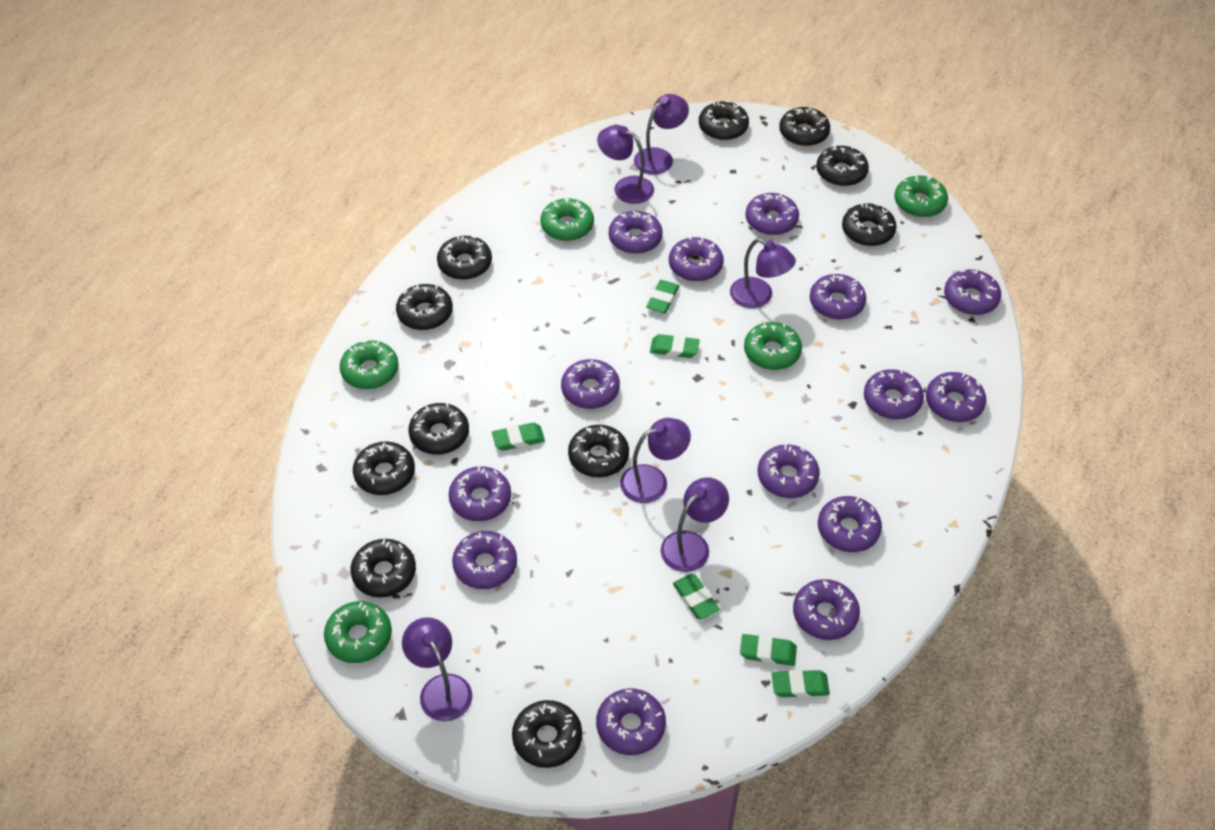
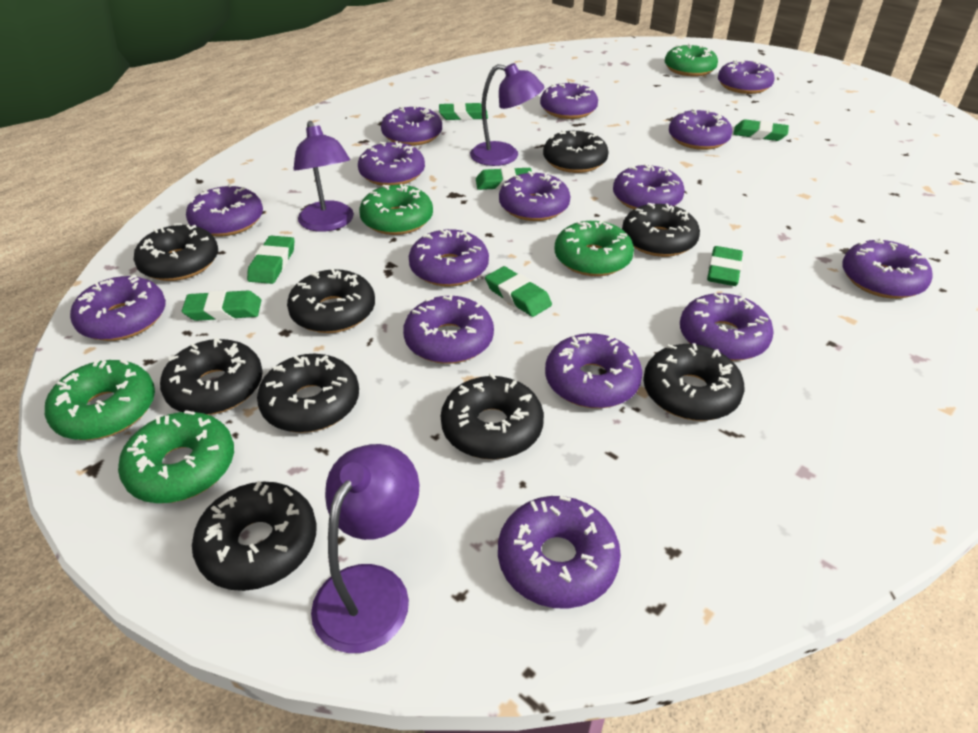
black donut: [350,539,416,598] [353,441,415,495] [396,284,453,330] [408,403,469,455] [437,235,492,280] [512,700,582,768] [568,425,629,477] [699,100,749,140] [779,107,830,146] [816,146,869,186] [842,203,897,246] = 11 -> [134,223,218,281] [160,338,263,415] [192,481,317,591] [257,354,359,433] [287,269,375,333] [441,373,544,460] [543,129,609,173] [622,203,700,257] [643,343,744,421] = 9
green eraser: [492,423,545,451] [646,280,679,313] [650,334,700,358] [673,574,720,620] [740,634,797,666] [772,670,830,698] = 6 -> [182,290,261,321] [247,236,295,284] [439,102,488,120] [476,167,532,190] [485,266,552,317] [707,246,743,286] [733,119,789,141] = 7
purple donut: [449,466,511,521] [452,531,517,589] [561,359,620,409] [596,688,666,755] [609,211,663,254] [669,236,724,281] [745,193,799,235] [758,444,820,498] [793,579,860,640] [810,274,866,320] [818,496,882,552] [864,369,924,419] [926,372,986,422] [944,269,1001,315] = 14 -> [70,275,166,341] [186,183,263,237] [358,141,425,186] [381,105,442,146] [403,294,494,364] [409,229,489,287] [498,496,621,609] [499,171,570,221] [540,81,598,119] [545,333,643,408] [613,164,685,210] [669,109,733,150] [680,293,774,361] [718,60,774,94] [842,238,933,299] = 15
purple lamp: [402,617,472,721] [597,125,654,204] [620,418,691,503] [634,94,689,175] [661,477,729,572] [730,238,796,308] = 6 -> [294,121,354,232] [311,444,419,653] [470,63,544,166] = 3

